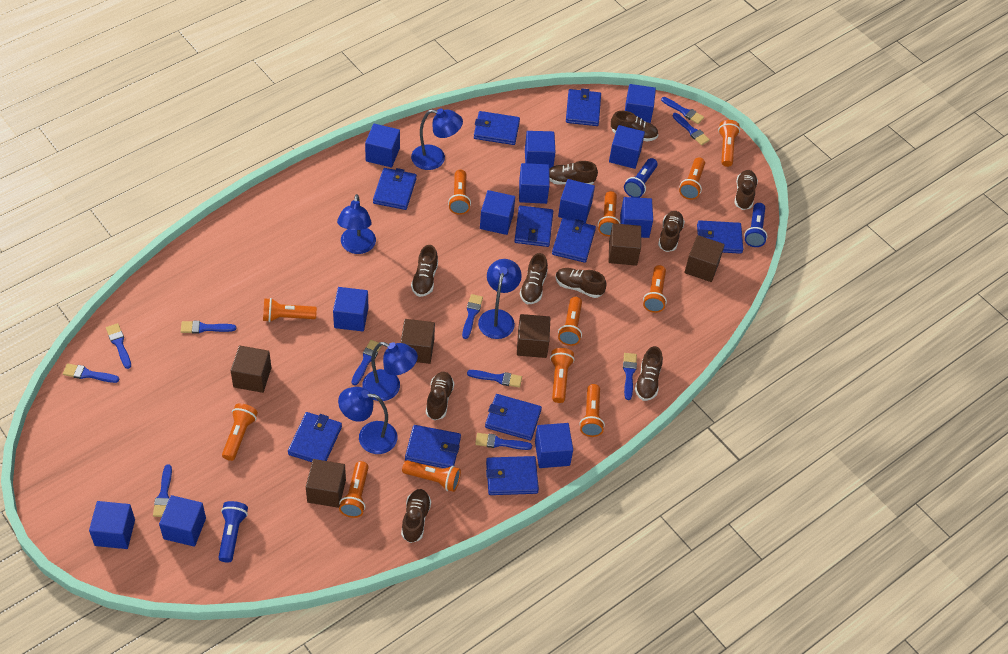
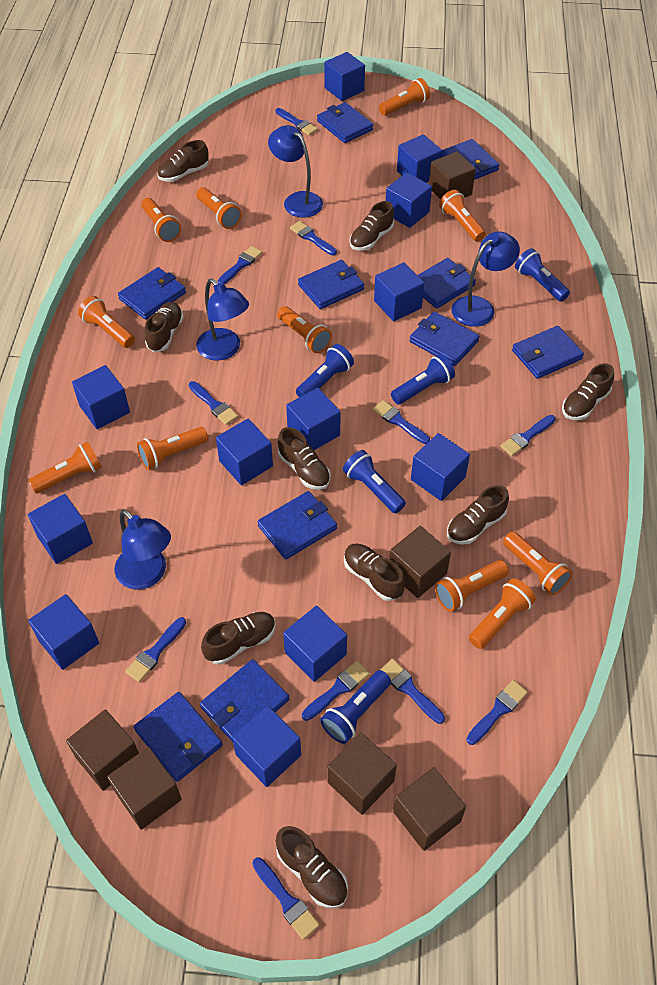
blue flashlight: [218,501,248,563] [624,158,658,198] [744,203,767,247] = 3 -> [296,344,354,397] [320,670,391,744] [343,450,406,513] [391,354,455,405] [515,248,570,302] = 5
blue lamp: [337,194,376,254] [338,387,398,454] [362,342,418,401] [411,109,463,170] [478,259,522,339] = 5 -> [115,509,171,590] [196,279,249,361] [268,125,323,218] [452,231,520,327] = 4
brown shoe: [401,489,431,543] [411,245,438,297] [426,372,454,420] [520,253,548,304] [549,161,598,185] [556,268,607,298] [611,111,658,142] [635,346,663,401] [658,211,685,252] [735,170,758,210] = 10 -> [145,302,184,352] [157,140,209,182] [201,612,276,665] [276,826,348,908] [278,427,331,490] [344,544,405,601] [350,201,394,251] [447,485,509,545] [562,363,614,420] = 9
orange flashlight: [222,403,258,461] [263,298,317,322] [339,461,369,518] [402,460,461,492] [448,170,471,215] [550,348,574,403] [558,297,582,346] [579,384,605,437] [598,191,620,236] [643,265,667,313] [679,157,705,200] [718,120,740,167] = 12 -> [28,442,102,493] [78,296,135,348] [137,427,208,470] [141,198,181,242] [196,187,242,229] [277,306,332,353] [379,78,430,116] [435,560,509,612] [439,190,486,242] [469,578,536,649] [503,531,573,595] = 11

